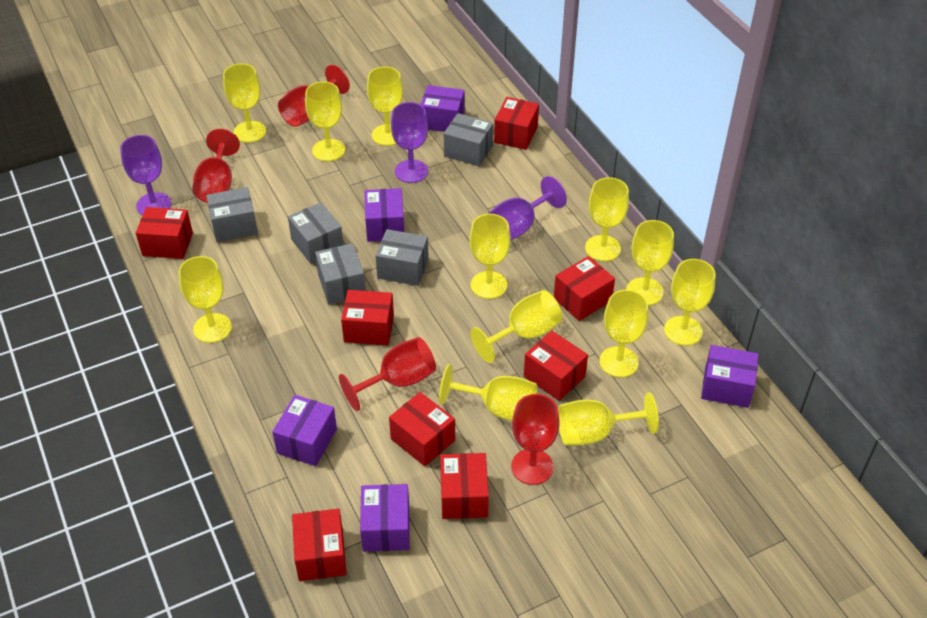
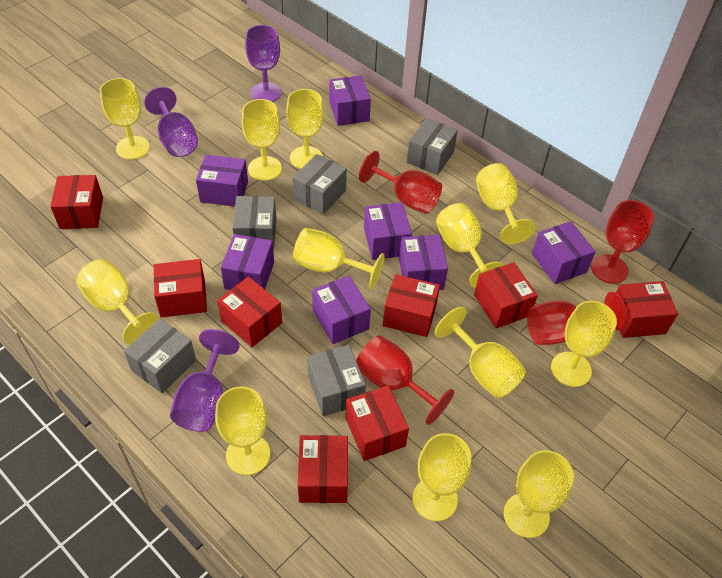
purple box: [272,395,337,466] [360,484,410,552] [364,188,404,242] [420,85,465,132] [701,345,759,408] = 5 -> [196,154,248,207] [221,234,274,290] [312,276,371,344] [329,75,371,126] [364,202,412,260] [399,235,448,290] [532,221,596,284] = 7

